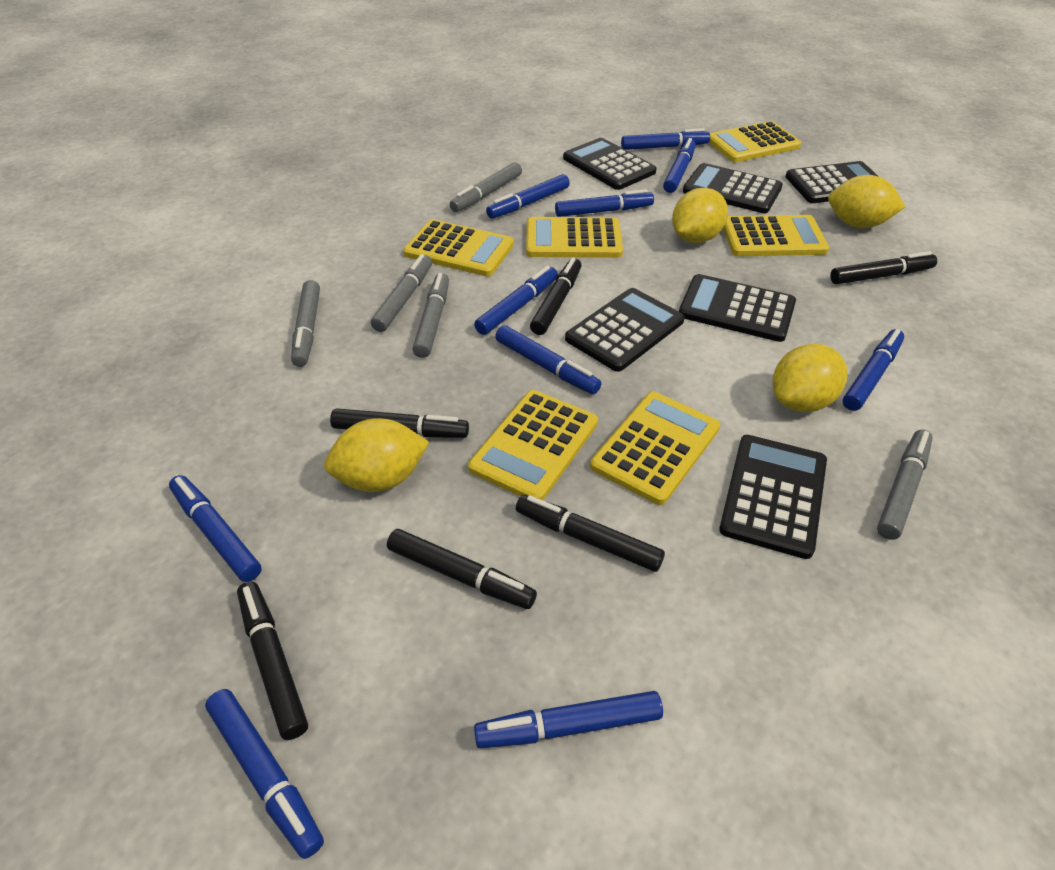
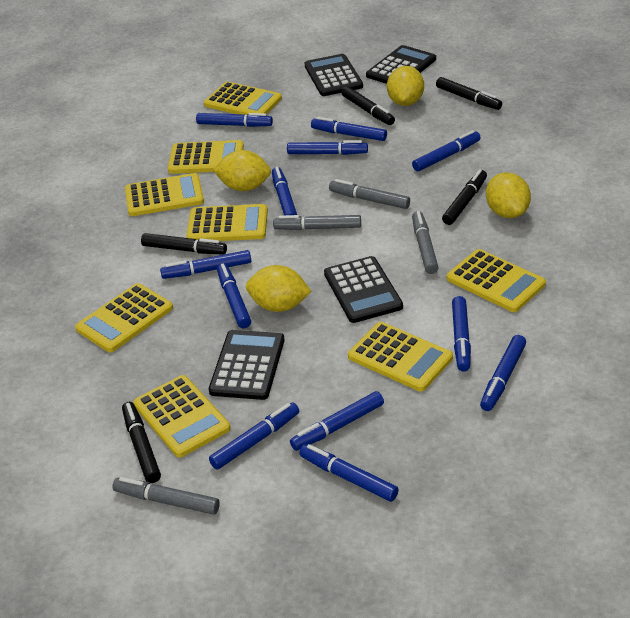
black calculator: [563,138,657,190] [565,288,685,372] [679,274,796,342] [683,163,783,213] [719,435,827,559] [785,161,879,203] = 6 -> [209,330,285,400] [305,54,363,96] [324,256,403,323] [366,45,436,84] = 4
black marker: [237,582,308,740] [330,408,469,438] [387,529,537,609] [516,495,665,572] [530,257,581,335] [830,251,937,284] = 6 -> [122,402,161,483] [141,233,227,255] [341,86,395,125] [436,77,502,110] [442,169,487,225] = 5
blue marker: [169,475,262,582] [205,689,324,859] [474,266,558,335] [474,691,663,748] [486,174,570,219] [495,325,601,394] [555,189,654,217] [621,128,710,150] [663,138,696,193] [843,329,904,411] = 10 -> [160,250,251,279] [196,113,273,127] [209,402,299,470] [217,263,251,328] [272,167,297,215] [287,140,368,155] [290,391,384,451] [299,444,399,502] [311,117,387,141] [412,130,481,171] [452,296,471,372] [480,335,526,411] = 12
grey marker: [291,280,320,367] [371,254,432,332] [413,273,449,358] [450,162,522,212] [877,430,933,540] = 5 -> [112,477,220,515] [273,215,361,230] [329,179,410,209] [412,211,439,274] = 4
yellow calculator: [403,219,514,276] [468,390,598,500] [526,217,623,258] [590,392,720,505] [709,121,801,162] [723,215,829,256] = 6 -> [75,283,173,352] [125,173,204,216] [133,375,231,458] [168,140,244,174] [186,204,268,241] [204,82,282,115] [348,322,453,392] [447,249,546,312] = 8

